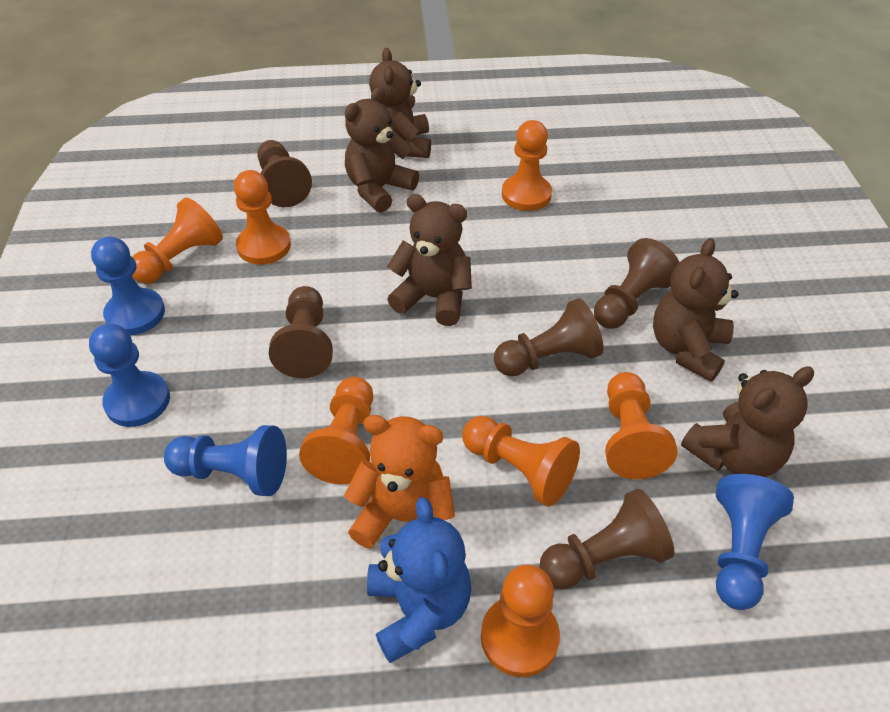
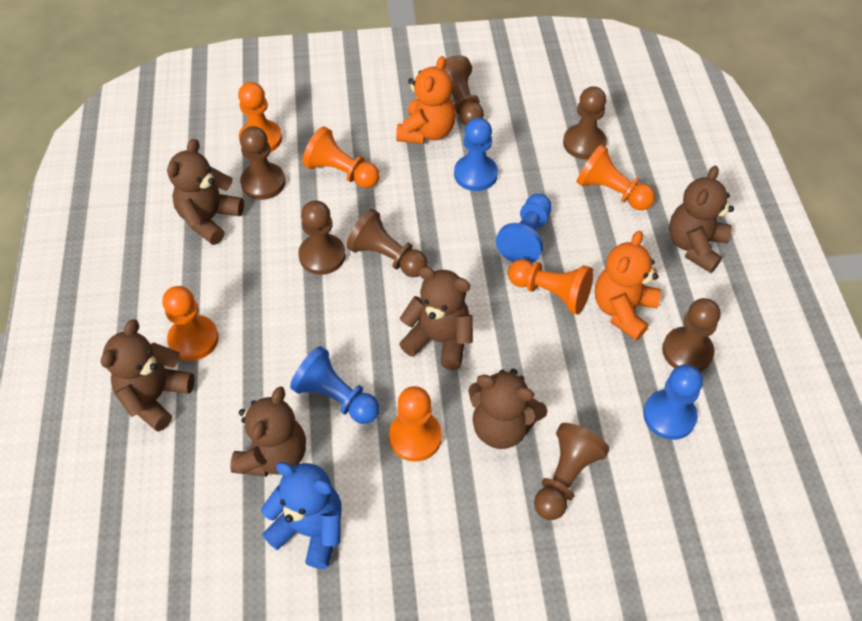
brown pawn: [257,140,312,207] [269,286,333,378] [494,298,603,376] [540,489,675,590] [594,238,679,329] = 5 -> [240,126,285,200] [298,200,346,275] [347,209,428,277] [435,55,484,125] [534,423,610,520] [563,86,607,159] [662,298,721,372] = 7
brown teddy bear: [345,87,419,213] [369,48,431,158] [387,194,472,326] [653,238,739,382] [681,366,814,477] = 5 -> [101,319,195,432] [167,139,244,245] [230,386,306,477] [399,266,473,370] [468,369,547,449] [669,166,734,273] = 6
orange pawn: [132,197,223,284] [234,170,291,264] [299,377,373,484] [462,416,580,507] [481,565,560,677] [502,120,552,211] [605,372,678,479] = 7 -> [162,286,219,361] [238,82,282,152] [303,126,379,188] [389,386,442,462] [508,259,593,315] [577,144,655,210] = 6
orange teddy bear: [344,415,455,549] = 1 -> [396,56,456,144] [595,231,661,341] = 2

